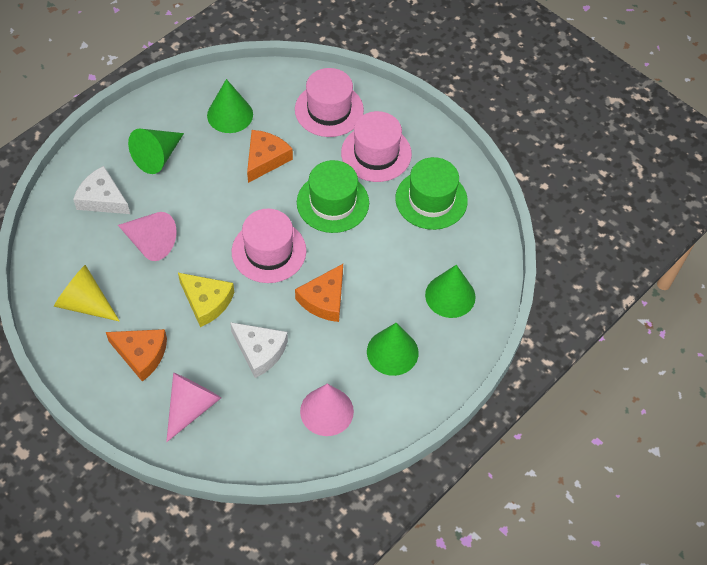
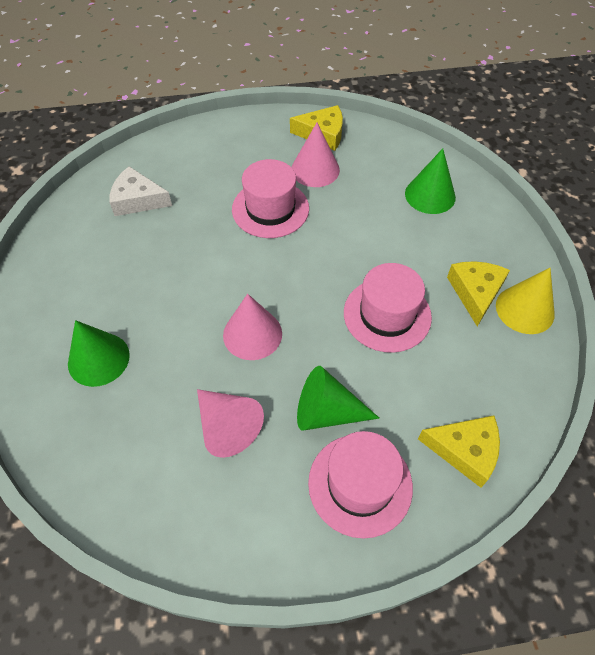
green cone: [128,129,184,174] [207,79,253,133] [367,323,418,376] [425,265,476,318] = 4 -> [68,320,130,387] [297,366,380,431] [405,148,456,214] = 3
green hat: [297,160,369,233] [395,157,468,230] = 2 -> none = 0
orange cheese: [106,329,167,382] [247,130,293,183] [295,264,343,322] = 3 -> none = 0
white cheese: [73,166,130,214] [230,322,288,378] = 2 -> [109,166,172,216] = 1
yellow cheese: [178,273,234,327] = 1 -> [290,105,343,151] [418,415,500,488] [447,261,510,326] = 3

